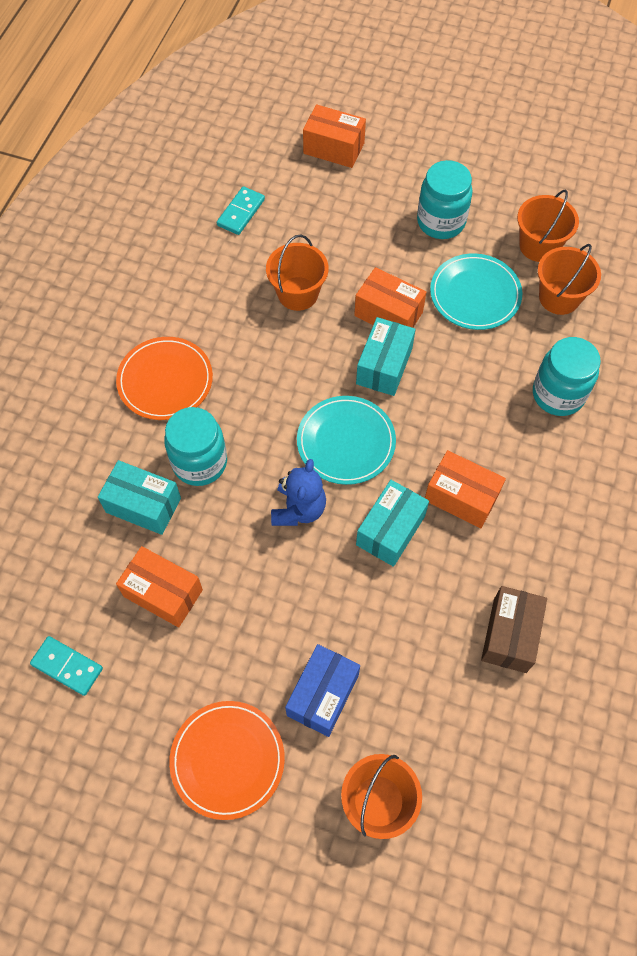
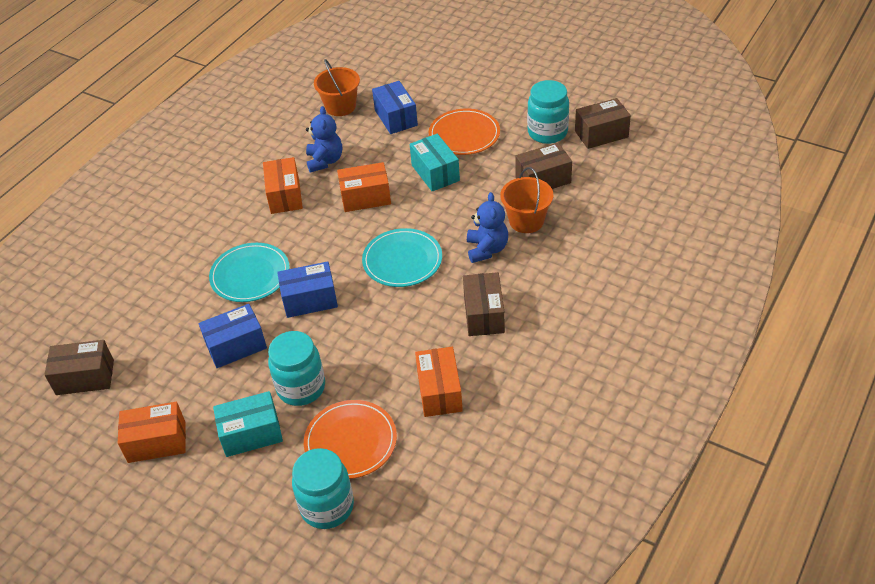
blue box: [285,644,360,737] = 1 -> [199,304,267,368] [277,261,338,318] [372,81,418,134] = 3
blue teddy bear: [271,459,326,526] = 1 -> [306,106,342,173] [467,192,508,263] = 2
brown box: [481,586,547,673] = 1 -> [44,340,114,395] [463,272,505,336] [515,142,572,189] [575,98,631,149] = 4
orange bucket: [266,235,329,311] [341,754,422,839] [517,189,579,262] [538,244,601,315] = 4 -> [314,59,360,116] [500,167,553,233] = 2
turquoise box: [98,460,181,535] [356,317,416,396] [356,480,429,567] = 3 -> [213,391,283,457] [410,134,460,192] = 2
turquoise domino: [30,636,103,696] [217,186,265,235] = 2 -> none = 0

